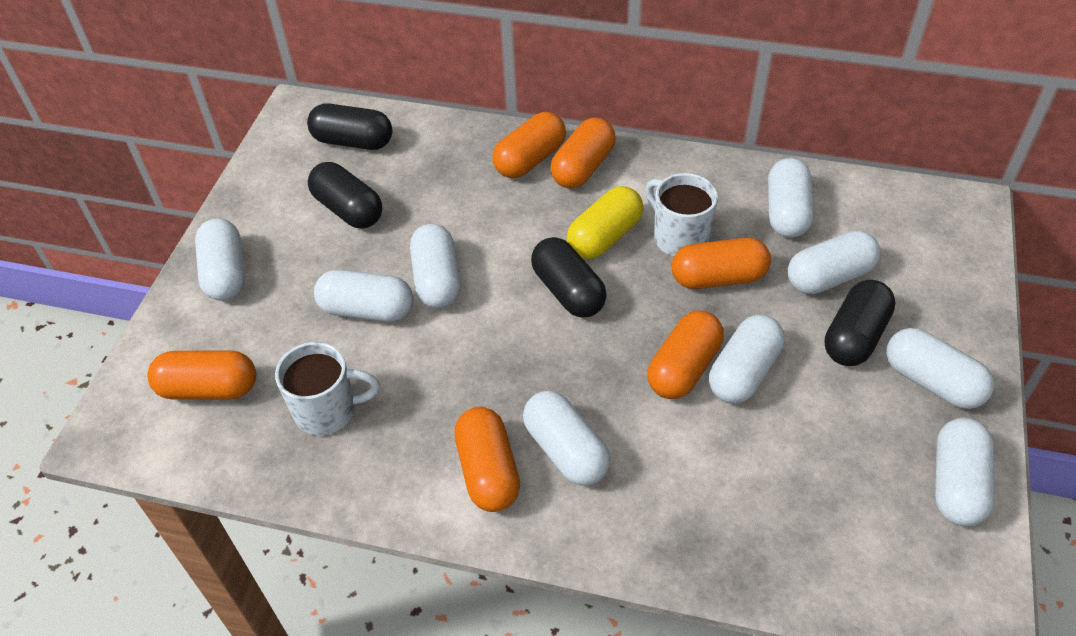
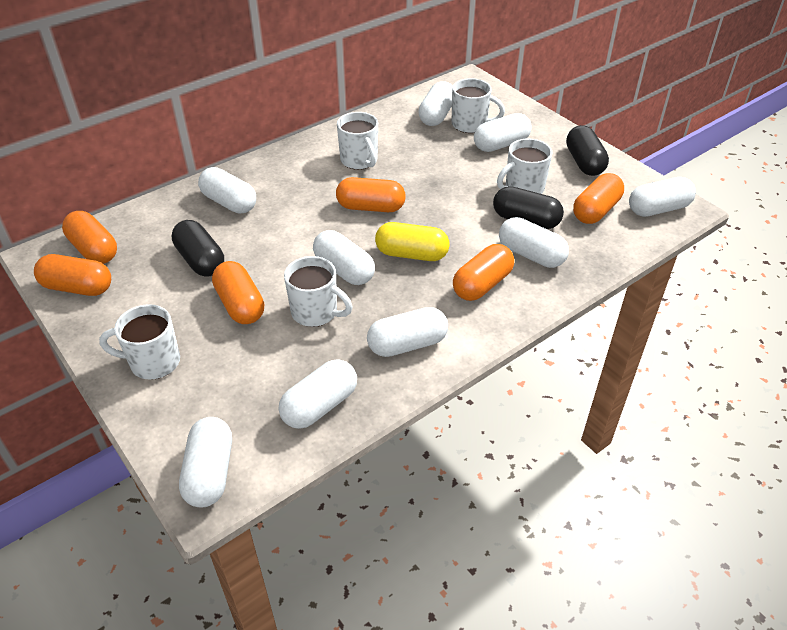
black capsule: [307,103,392,150] [308,162,382,228] [531,237,607,318] [824,280,896,366] = 4 -> [172,220,224,277] [493,186,564,229] [566,125,609,176] = 3
white mug: [275,342,380,435] [645,173,718,256] = 2 -> [99,304,180,380] [284,256,353,327] [337,112,378,170] [452,78,505,133] [497,138,552,194] = 5

